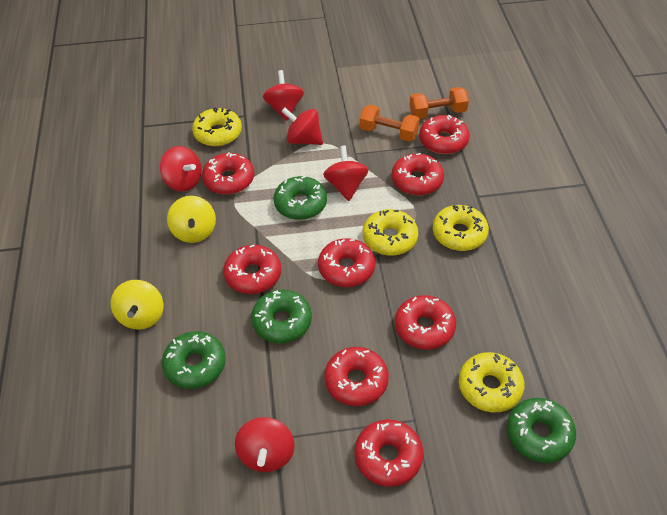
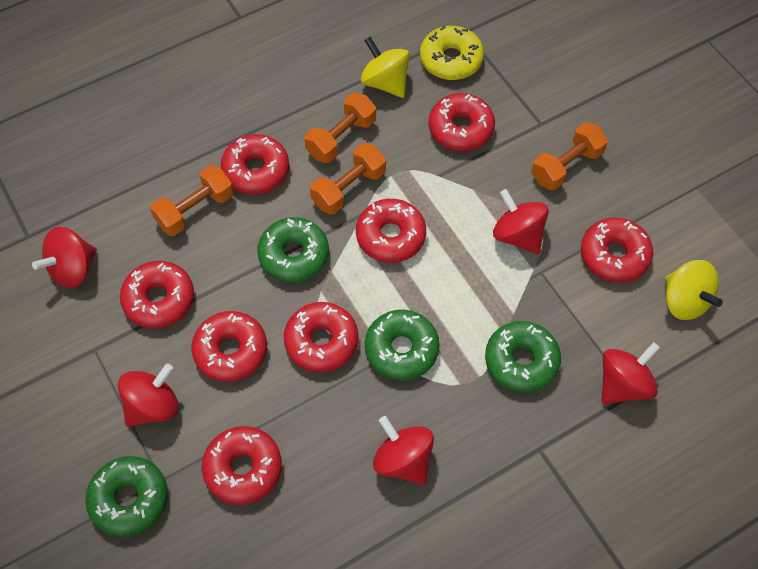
orange dumbbell: [360,105,420,142] [409,87,469,119] = 2 -> [150,165,234,236] [304,93,376,163] [310,143,386,215] [531,122,608,190] = 4
yellow donut: [192,107,242,146] [363,209,418,256] [433,205,489,251] [459,352,525,413] = 4 -> [420,26,484,80] = 1

